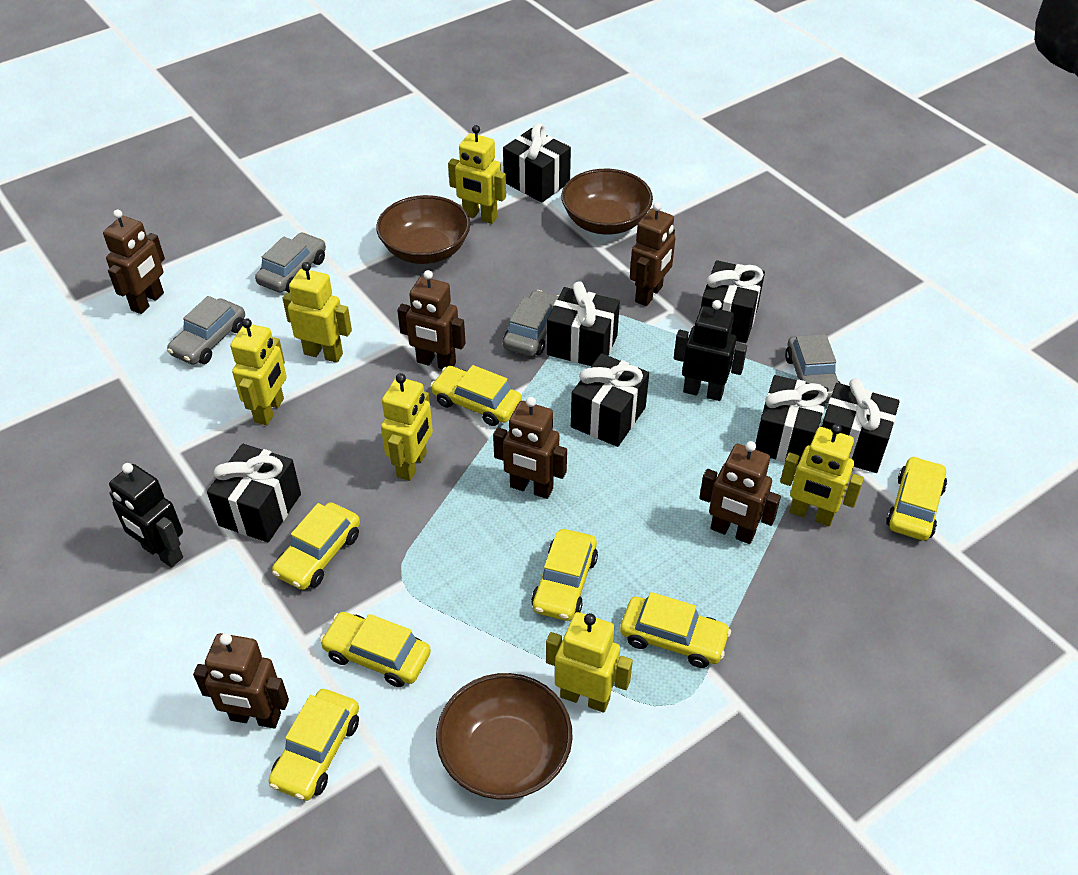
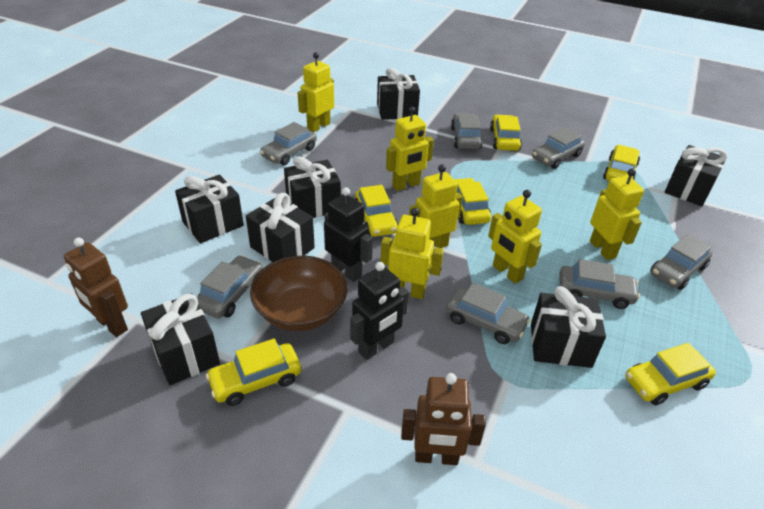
brown bowl: [376,195,470,264] [436,673,573,800] [561,169,653,235] = 3 -> [250,256,347,331] = 1
brown robot: [103,209,165,314] [193,633,289,728] [397,270,466,369] [493,397,567,499] [630,202,675,306] [699,441,781,544] = 6 -> [64,237,128,337] [401,373,486,465] = 2
grey car: [167,296,245,365] [255,232,326,292] [503,290,559,356] [785,334,841,403] = 4 -> [197,255,263,318] [260,122,317,165] [446,283,531,344] [451,113,483,149] [532,127,585,169] [560,259,640,309] [650,234,712,290] = 7
yellow car: [269,689,359,801] [272,502,360,590] [320,612,431,687] [430,365,522,426] [531,529,598,621] [620,592,731,668] [886,456,947,541] = 7 -> [206,339,301,406] [355,185,398,237] [454,178,491,225] [490,115,522,151] [603,145,640,181] [625,343,716,405] = 6

